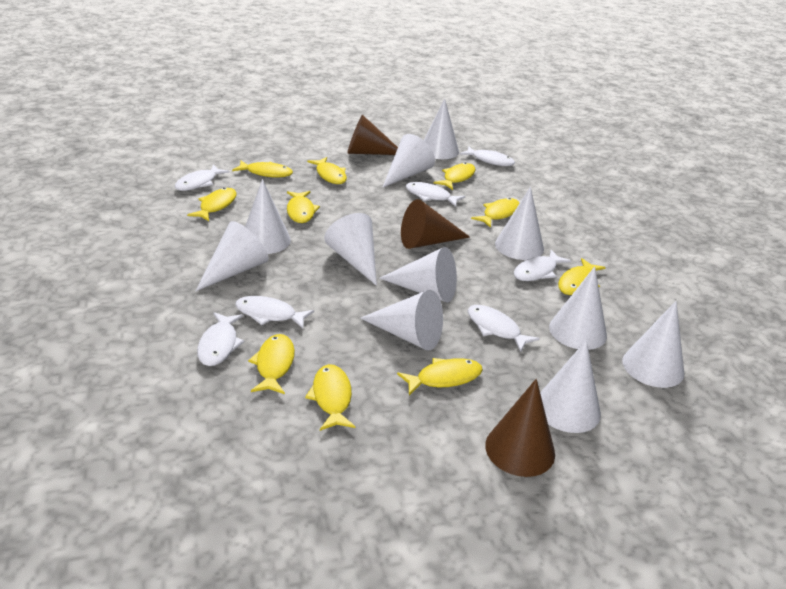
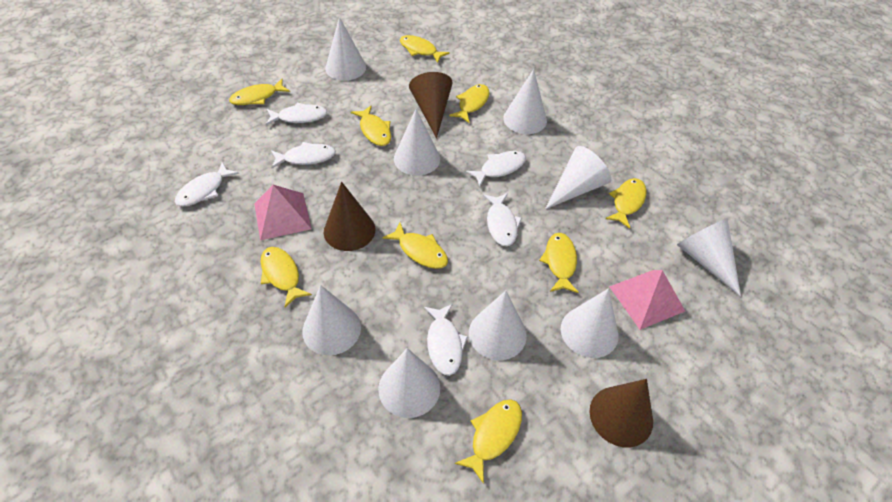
pink pyramid: none = 0 -> [254,185,312,240] [609,270,685,330] = 2
white cone: [196,221,269,291] [245,179,291,254] [324,213,377,286] [360,290,443,351] [379,247,457,303] [382,134,435,188] [424,99,459,159] [495,187,544,260] [540,340,601,433] [549,266,607,350] [622,301,684,388] = 11 -> [302,285,361,356] [325,17,366,80] [378,348,440,418] [394,109,440,176] [469,291,527,360] [503,69,547,134] [545,146,612,209] [561,288,618,358] [677,218,741,297] = 9
white fish: [175,165,230,191] [197,312,245,366] [235,296,314,328] [405,182,465,207] [460,146,515,166] [468,305,540,352] [514,250,571,281] = 7 -> [175,162,239,207] [266,102,327,125] [271,142,336,168] [424,304,468,376] [466,151,526,187] [483,193,522,246] = 6
yellow fish: [187,188,237,221] [232,160,293,178] [248,334,295,394] [287,191,320,223] [305,364,355,431] [307,157,347,184] [397,358,483,395] [433,163,475,190] [471,198,519,228] [558,258,606,295] = 10 -> [229,79,290,105] [260,247,312,307] [351,105,391,146] [382,223,448,269] [400,35,450,63] [449,84,490,123] [455,399,522,484] [539,233,579,293] [605,178,647,229] = 9

